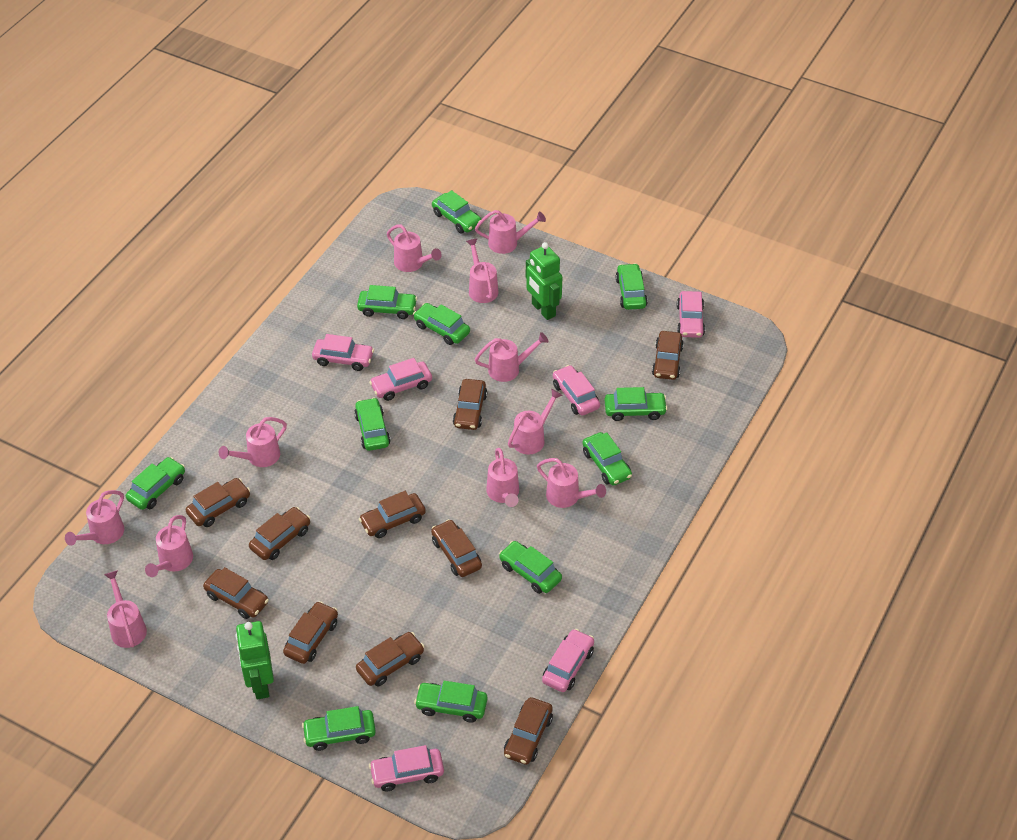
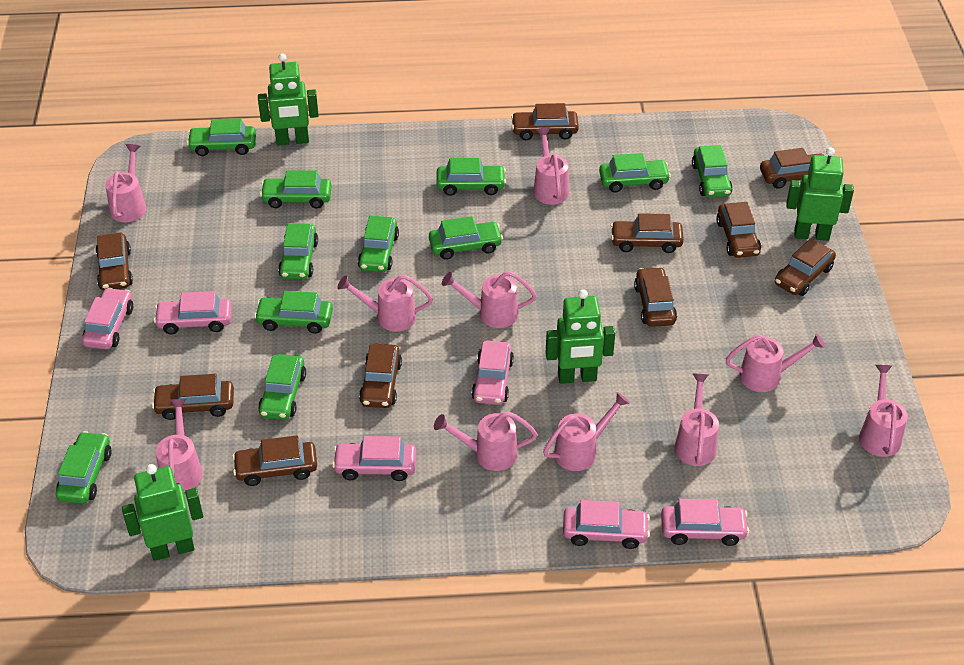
green robot: [236,621,274,699] [526,242,562,320] = 2 -> [122,464,203,561] [258,53,319,146] [546,290,615,384] [786,147,854,241] = 4
pink watering can: [65,490,124,546] [104,570,147,648] [145,515,193,577] [219,417,287,467] [387,225,442,272] [466,238,498,303] [475,210,546,254] [475,332,549,382] [486,448,519,507] [508,389,563,454] [537,458,606,508] = 11 -> [105,144,146,222] [156,399,203,492] [337,275,433,332] [434,411,537,471] [442,271,537,328] [533,127,569,205] [543,392,630,471] [675,373,719,466] [726,333,825,392] [859,365,908,457] = 10

